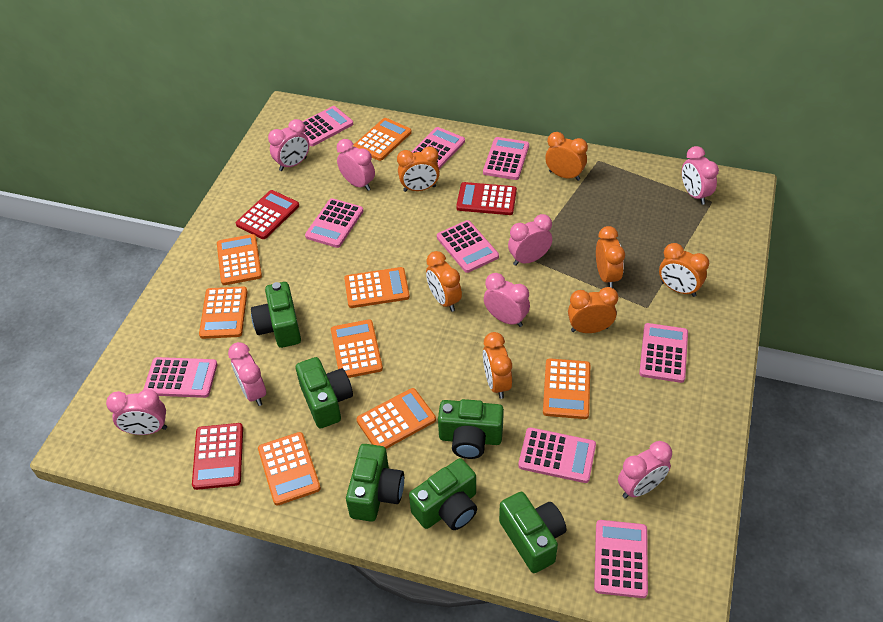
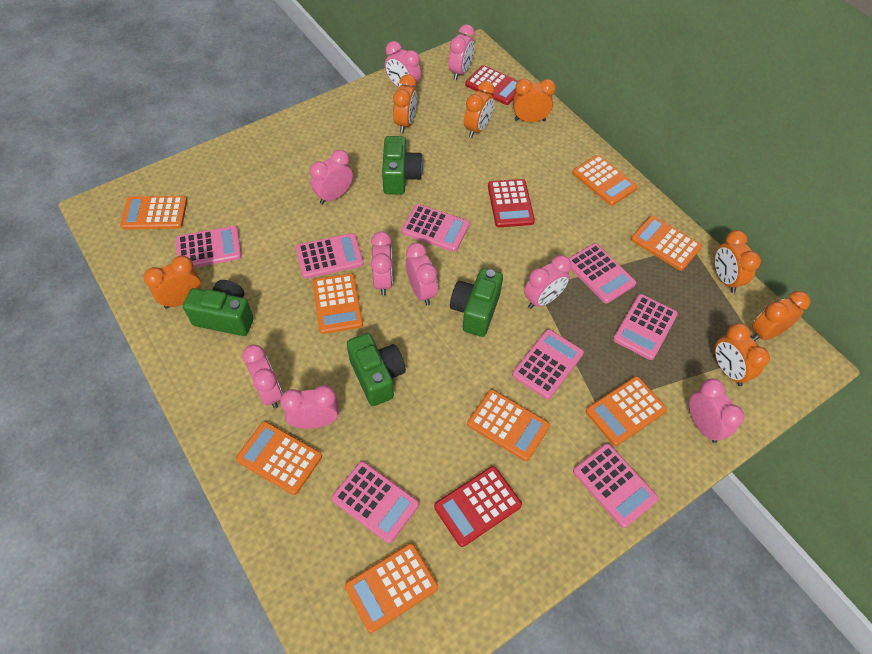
green camera: [251,282,301,348] [296,357,353,428] [346,444,404,522] [409,458,477,530] [438,399,504,459] [499,492,566,573] = 6 -> [183,280,254,336] [347,333,406,406] [382,136,423,195] [450,268,503,337] = 4
pink calculator: [143,357,217,398] [302,106,353,146] [305,198,363,248] [411,127,465,169] [437,220,499,273] [483,137,529,180] [518,427,596,483] [594,520,648,598] [639,323,688,383] = 9 -> [176,226,242,268] [296,233,364,279] [331,461,419,543] [401,204,470,252] [512,329,584,399] [569,243,636,303] [573,443,659,528] [613,294,678,360] = 8
pink clock: [106,389,167,435] [228,342,266,406] [268,119,310,171] [337,139,375,191] [484,273,530,327] [508,214,552,266] [618,441,672,499] [682,146,719,205] = 8 -> [242,345,282,409] [280,385,339,429] [310,150,353,205] [371,231,393,296] [385,41,421,88] [406,243,438,305] [449,24,475,80] [524,255,571,309] [689,379,744,443] = 9

